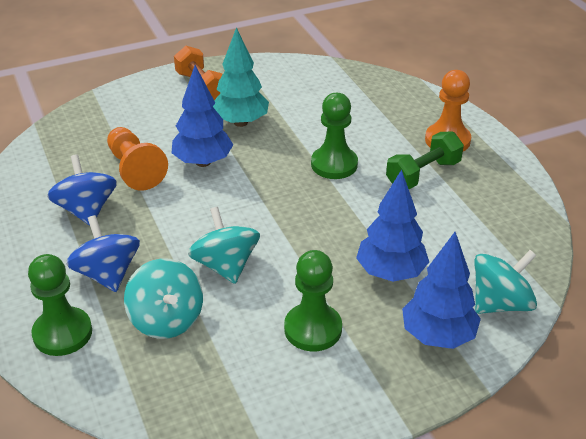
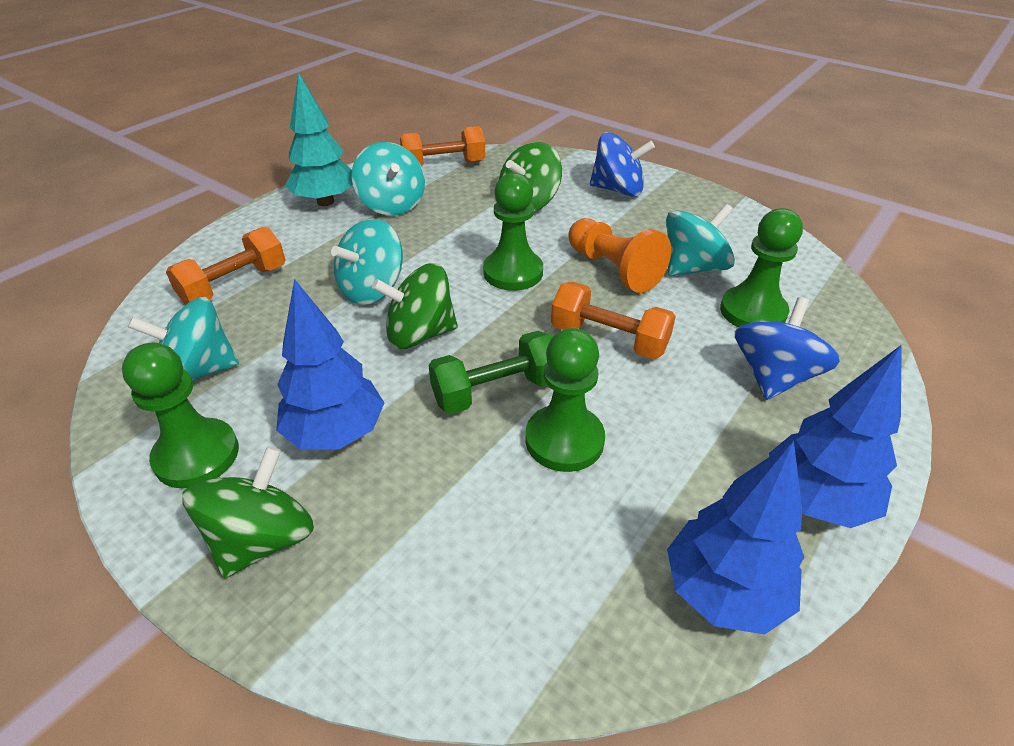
green pawn: [28,254,92,356] [284,250,342,351] [311,93,358,179] = 3 -> [122,343,239,488] [483,173,543,291] [525,328,605,472] [720,208,803,328] = 4
green spinning top: none = 0 -> [182,446,314,578] [372,263,458,349] [499,142,562,212] = 3
orange dumbbell: [174,46,223,100] = 1 -> [166,226,285,305] [400,126,485,167] [551,282,676,359] = 3
orange pawn: [107,127,168,191] [425,70,471,151] = 2 -> [568,218,671,293] = 1
turquoise spinning top: [124,259,203,339] [188,207,260,284] [474,250,537,314] = 3 -> [128,297,239,381] [331,219,403,305] [352,142,425,216] [666,204,735,276] = 4

